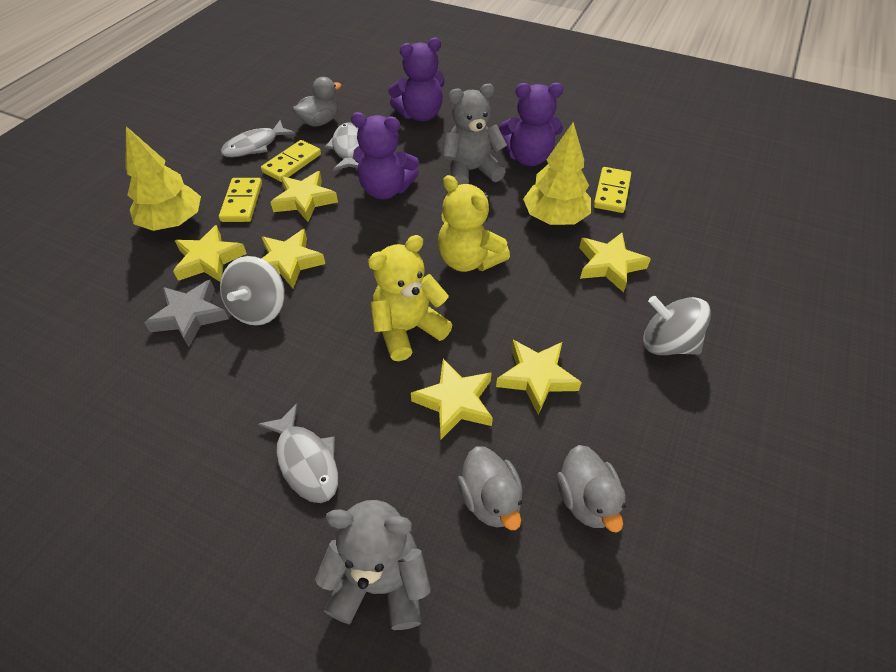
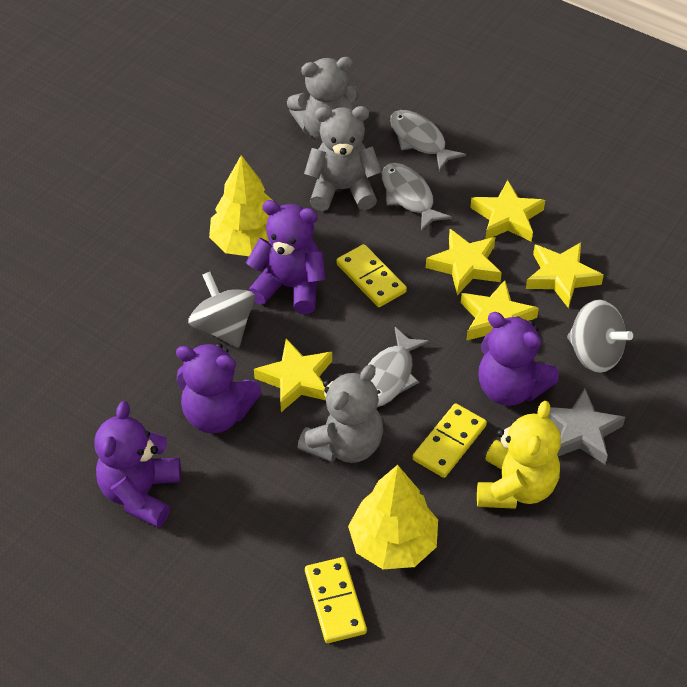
grey duck: [293,77,342,127] [458,446,523,530] [557,445,626,533] = 3 -> none = 0
grey teddy bear: [315,500,431,630] [443,84,507,185] = 2 -> [287,57,360,141] [298,364,383,463] [304,106,382,211] = 3
purple teddy bear: [351,112,419,199] [388,37,445,121] [499,83,563,166] = 3 -> [94,401,181,528] [176,343,262,433] [246,200,325,314] [478,312,559,406] = 4
yellow star: [173,225,247,282] [261,229,325,288] [270,171,338,222] [411,359,493,439] [496,340,582,415] [579,233,651,292] = 6 -> [254,339,332,412] [426,229,502,295] [461,280,539,341] [470,180,545,242] [526,242,604,308] = 5
yellow teddy bear: [368,235,452,361] [438,175,510,272] = 2 -> [477,401,561,509] = 1

